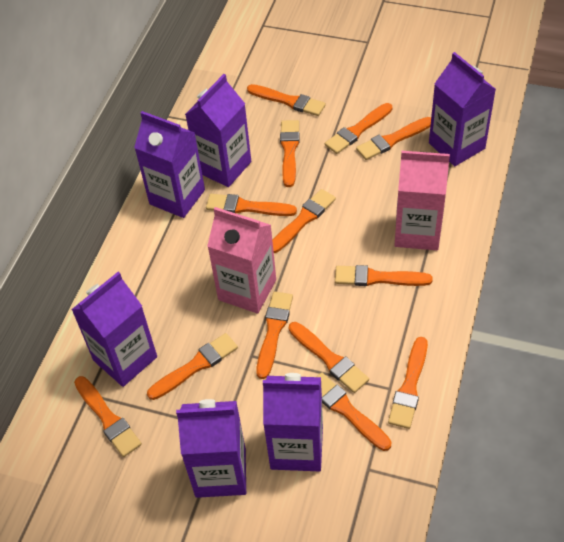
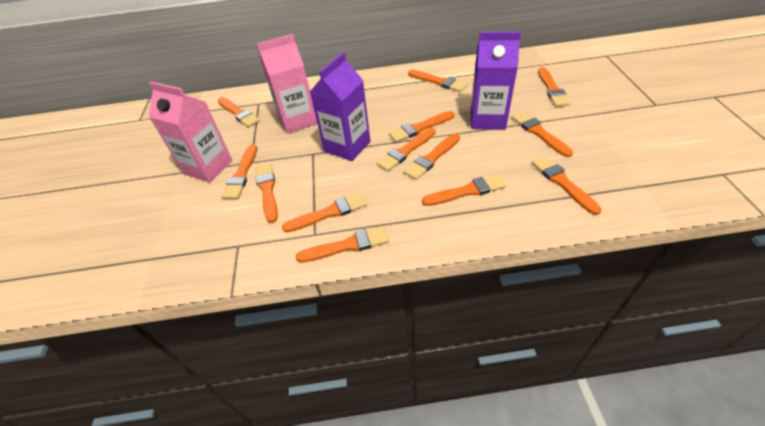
purple carton: [71,272,157,387] [134,111,205,218] [176,399,246,498] [185,74,251,187] [263,373,323,471] [429,52,496,166] = 6 -> [310,52,370,161] [471,31,521,130] = 2

